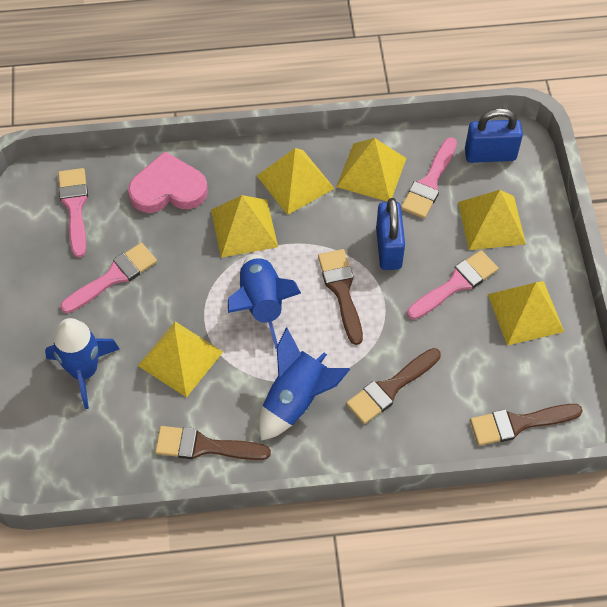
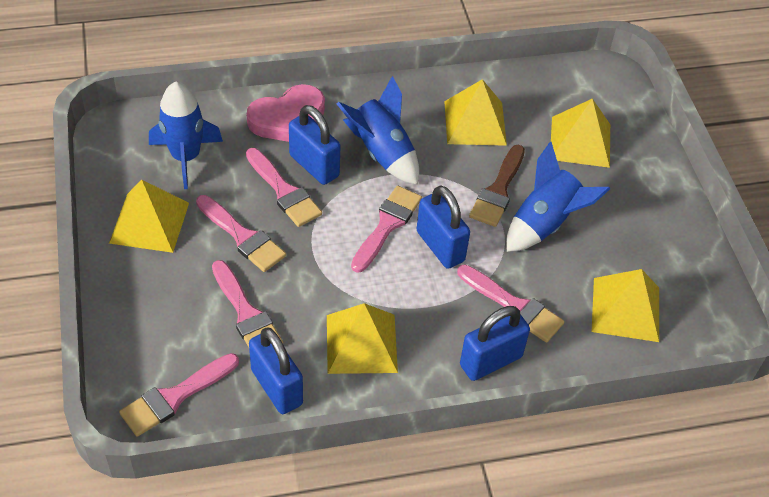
blue padlock: [376,198,405,270] [465,108,523,163] = 2 -> [249,327,303,414] [289,105,340,185] [417,185,470,269] [460,306,530,381] = 4
brown brush: [155,426,271,460] [318,249,363,345] [346,348,441,424] [470,404,583,446] = 4 -> [469,145,525,227] = 1
pink brush: [58,168,88,258] [60,243,157,313] [401,137,457,218] [407,250,499,320] = 4 -> [119,353,239,437] [196,195,286,272] [212,260,283,347] [246,148,322,227] [351,186,422,273] [457,264,564,342] = 6
yellow pyramid: [138,321,223,398] [211,195,278,258] [257,148,335,215] [336,138,407,202] [458,190,526,250] [488,281,564,346] = 6 -> [109,180,189,253] [327,303,398,374] [444,79,507,146] [551,99,610,168] [592,269,659,342] = 5

